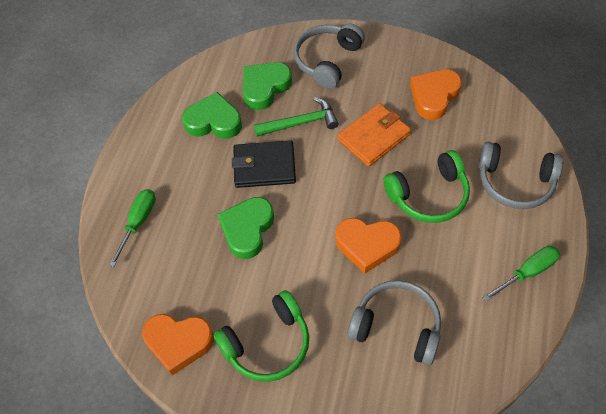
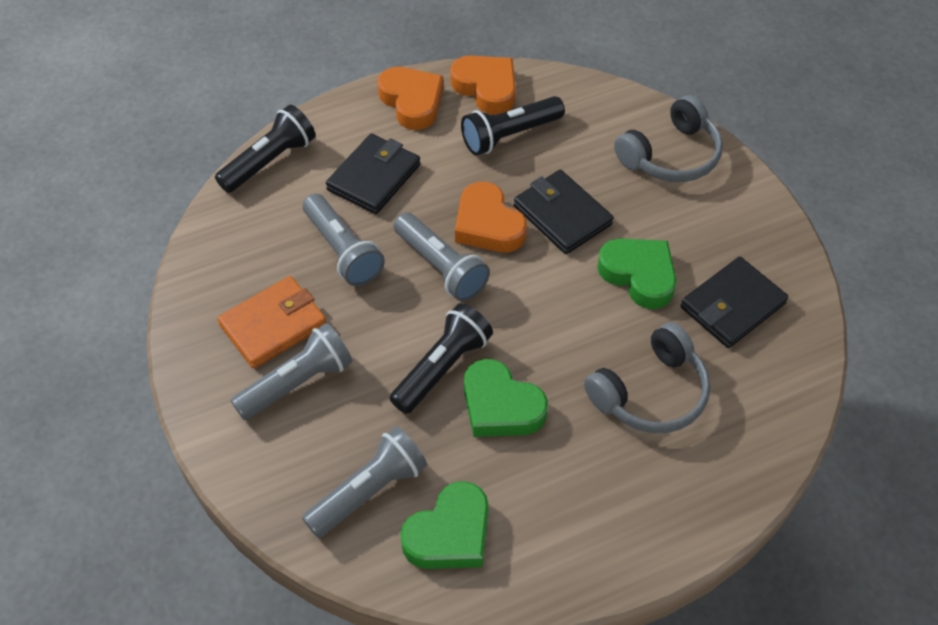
black flashlight: none = 0 -> [215,105,316,193] [390,303,493,414] [461,96,565,155] = 3
black wallet: [232,140,296,188] = 1 -> [326,133,420,214] [514,170,613,254] [680,257,788,348] = 3
green hammer: [254,97,339,137] = 1 -> none = 0
green headphones: [213,290,309,382] [383,150,470,223] = 2 -> none = 0
green screwdriver: [109,189,156,267] [483,246,560,302] = 2 -> none = 0
grey flashlight: none = 0 -> [230,323,353,420] [302,426,427,538] [303,194,385,286] [394,212,490,302] = 4
grey headphones: [294,23,365,89] [348,280,441,365] [479,141,563,209] = 3 -> [584,322,710,433] [614,95,723,182] = 2

